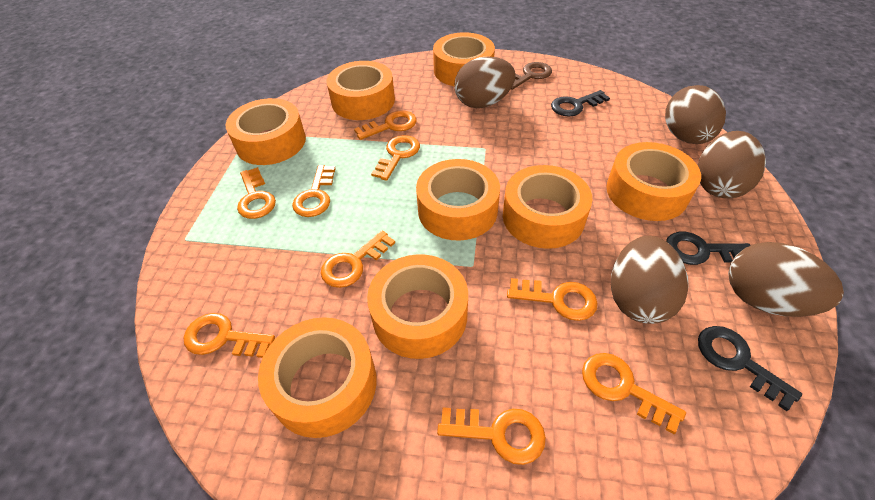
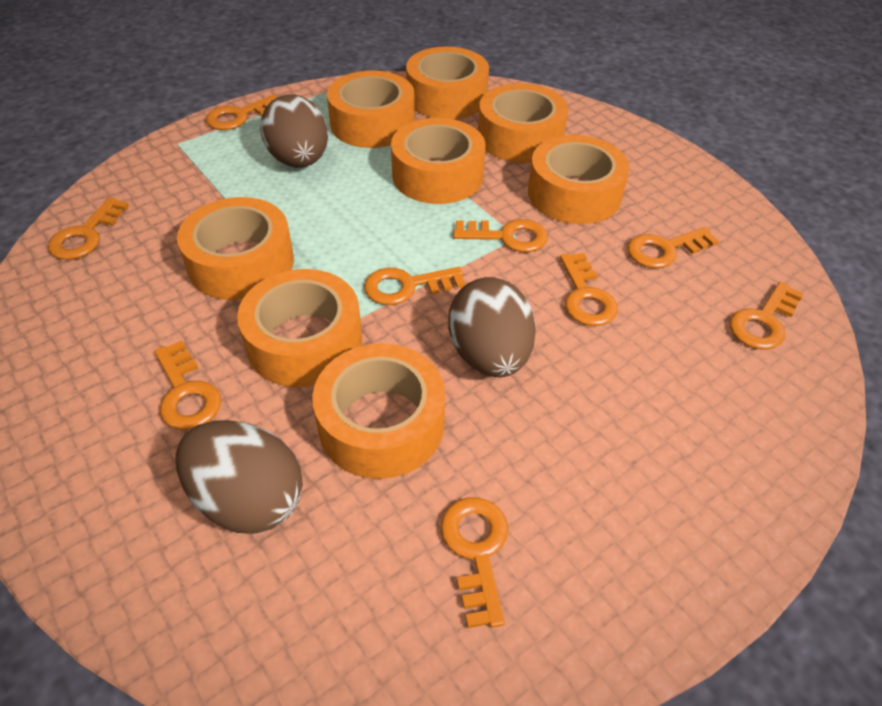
black key: [551,90,610,117] [666,232,751,265] [698,326,802,411] = 3 -> none = 0
brown egg: [454,56,516,108] [611,236,688,324] [665,85,726,144] [698,131,766,198] [728,242,844,317] = 5 -> [175,420,303,534] [260,94,328,168] [448,277,536,377] = 3
brown key: [511,62,552,90] = 1 -> none = 0

